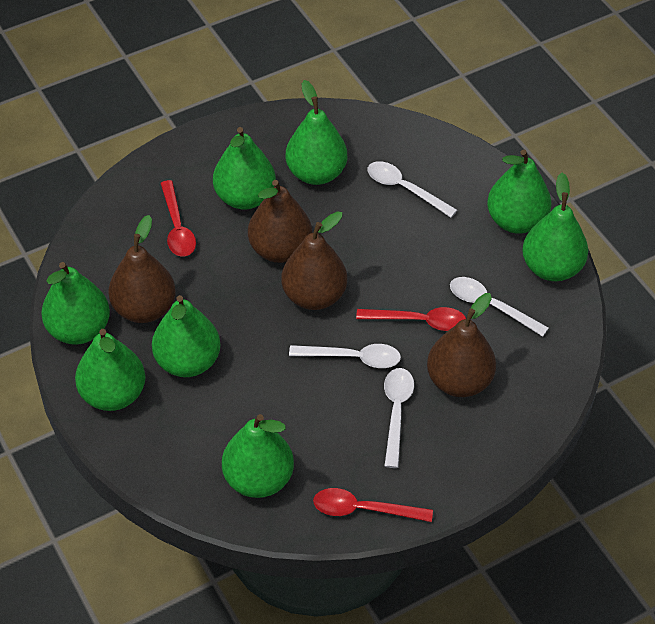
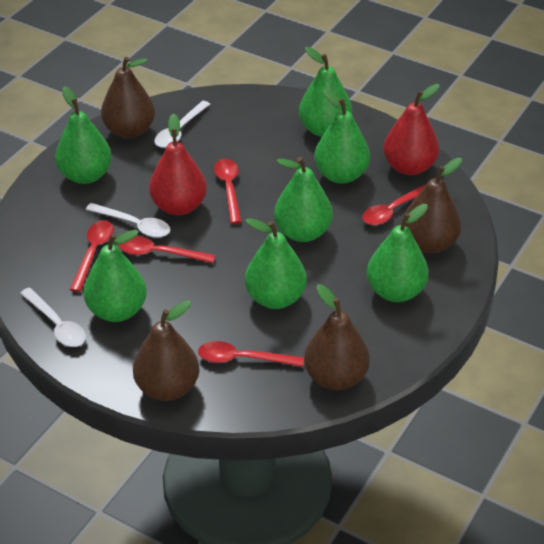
green pear: [41,262,110,345] [75,329,146,411] [152,295,221,377] [213,127,276,210] [222,414,294,498] [286,80,347,185] [487,150,552,234] [522,173,588,281] = 8 -> [55,86,112,184] [83,229,147,322] [245,218,307,309] [274,157,333,242] [299,47,352,137] [314,89,370,184] [367,204,429,302] = 7
red pear: none = 0 -> [149,114,207,215] [383,84,440,175] = 2
red spoon: [160,180,196,257] [313,488,433,522] [356,307,466,331] = 3 -> [70,220,114,292] [119,236,215,263] [198,341,304,367] [214,158,242,224] [362,184,426,225] = 5
white spoon: [289,344,401,368] [368,161,457,218] [384,368,414,468] [450,277,549,337] = 4 -> [20,288,86,347] [86,203,170,238] [155,101,210,148] = 3

